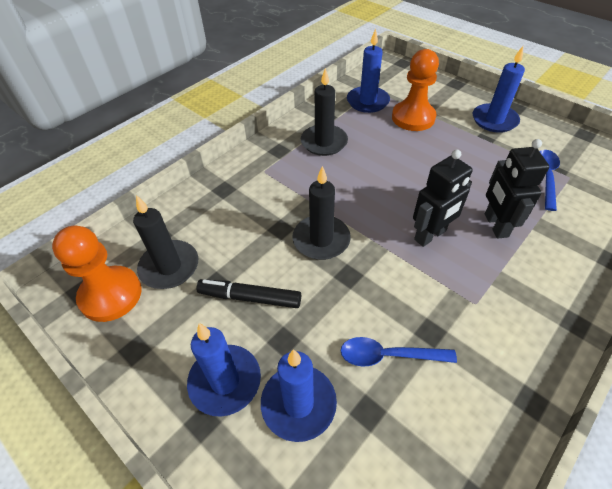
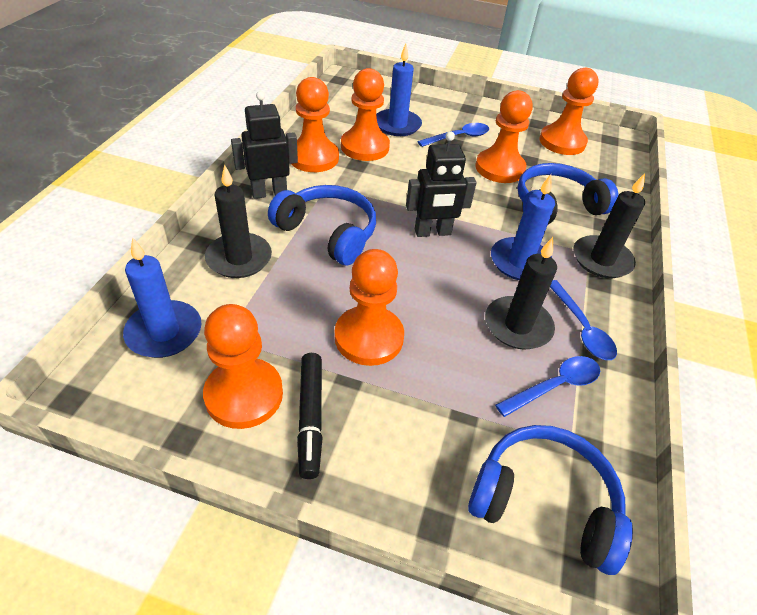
blue candle: [187,323,261,417] [261,349,337,442] [347,29,390,113] [473,46,525,133] = 4 -> [123,237,202,358] [376,44,422,136] [491,174,555,280] = 3
blue headphones: none = 0 -> [268,185,376,265] [468,425,633,575] [517,163,619,224] = 3
blue spoon: [341,337,457,367] [540,150,560,211] = 2 -> [417,123,489,147] [495,356,600,417] [550,280,617,360] = 3
orange pawn: [52,226,142,322] [392,49,439,131] = 2 -> [203,304,283,429] [291,77,339,172] [334,249,404,366] [341,68,390,161] [475,90,533,183] [539,68,599,155] = 6

